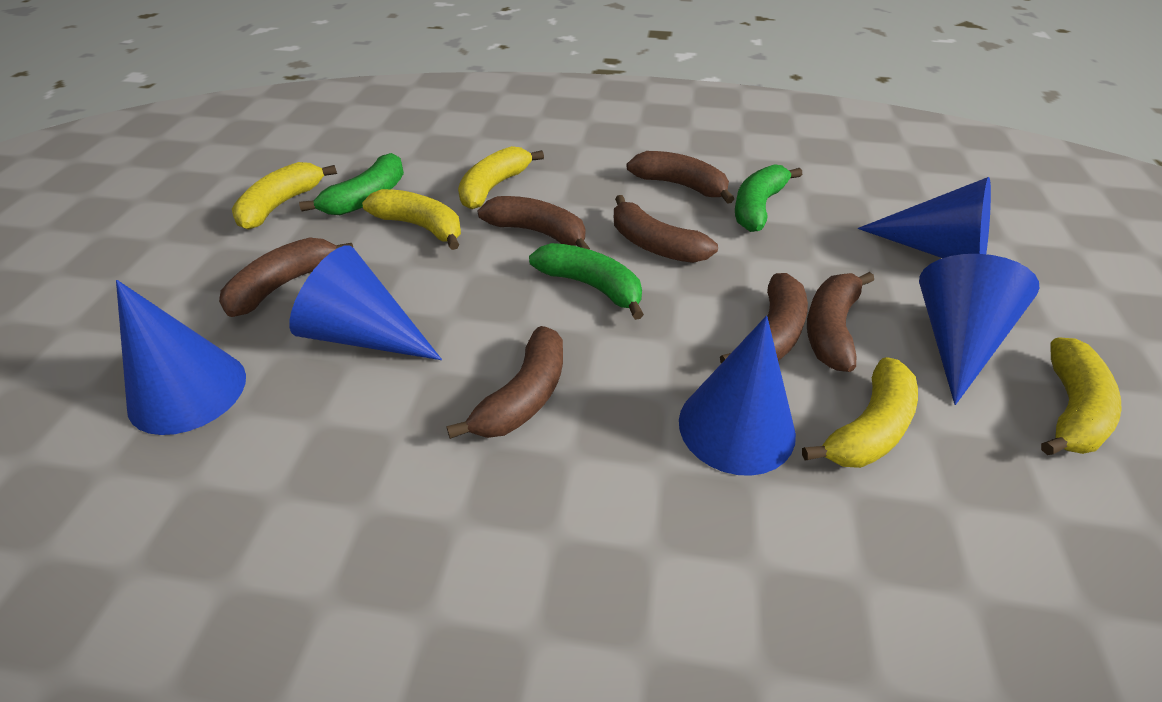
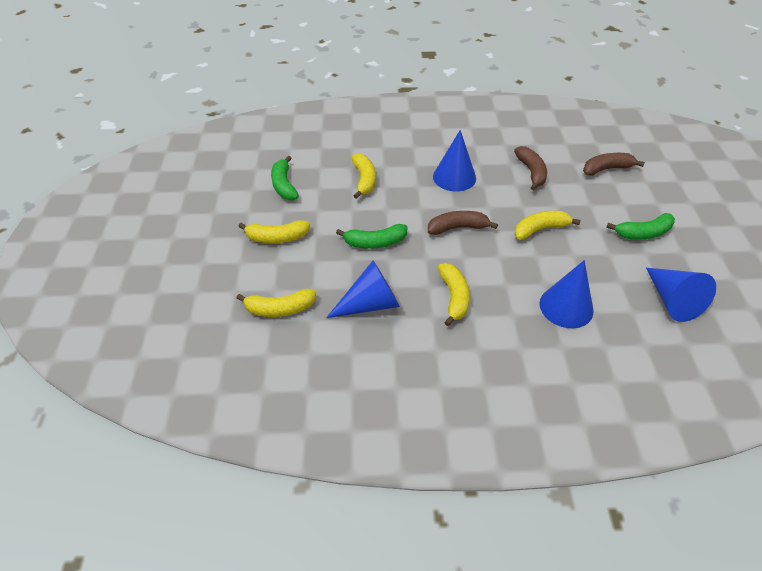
blue cone: [116,280,246,435] [289,246,442,360] [679,316,796,476] [858,177,991,258] [919,254,1040,405] = 5 -> [326,261,400,318] [433,130,476,192] [539,260,594,328] [646,268,716,322] = 4
brown banana: [219,237,353,317] [446,326,563,439] [478,196,590,249] [614,195,718,263] [626,151,734,204] [720,273,808,363] [807,272,874,372] = 7 -> [428,211,498,235] [514,146,547,190] [583,153,645,176] = 3

